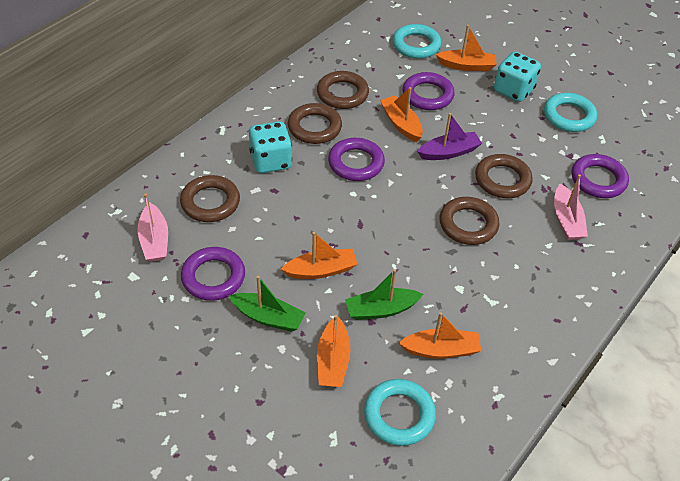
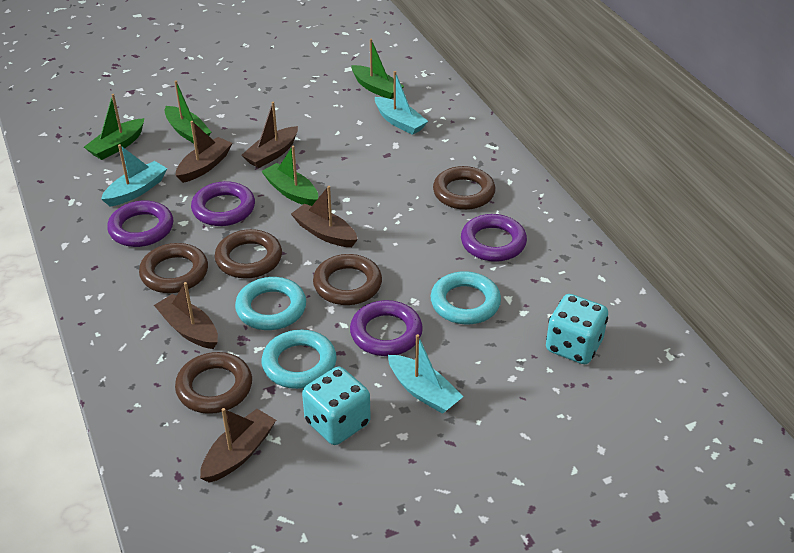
brown boat: none = 0 -> [154,282,218,349] [176,121,232,183] [200,408,276,483] [241,102,298,168] [291,186,358,247] = 5
green boat: [229,276,306,332] [345,269,424,320] = 2 -> [84,94,144,160] [164,81,211,144] [261,146,318,206] [351,39,404,99] = 4
orange boat: [281,232,357,279] [317,315,350,387] [380,87,423,142] [399,312,481,359] [436,25,496,71] = 5 -> none = 0
pink boat: [137,193,168,262] [554,174,588,240] = 2 -> none = 0
purple boat: [417,113,482,160] = 1 -> none = 0
turquoise boat: none = 0 -> [101,144,168,206] [375,71,428,135] [388,334,464,414] = 3

